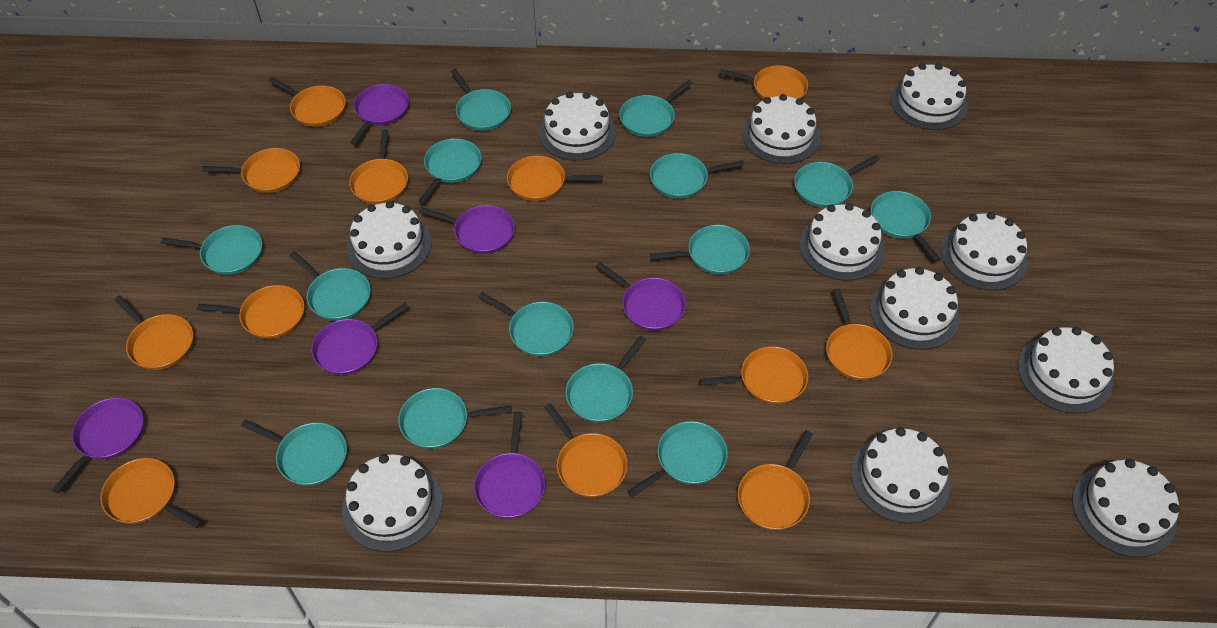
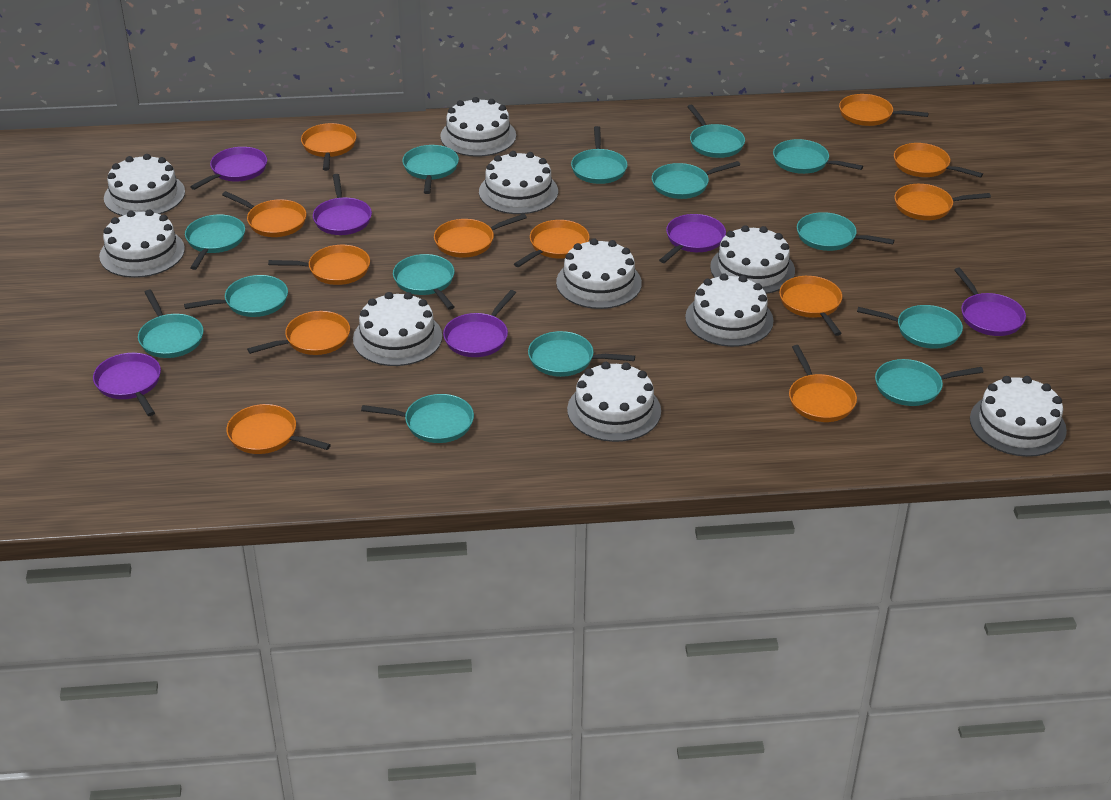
white cake: [342,454,443,552] [347,201,432,279] [539,92,616,161] [742,94,820,164] [799,203,885,281] [851,427,951,523] [870,267,960,350] [891,63,968,130] [941,212,1028,291] [1018,327,1114,414] [1072,459,1180,558] = 11 -> [99,209,185,278] [104,154,185,216] [353,292,442,366] [440,97,516,157] [479,151,558,214] [556,238,642,309] [567,362,661,442] [685,273,774,347] [710,225,795,294] [970,376,1067,457] = 10

